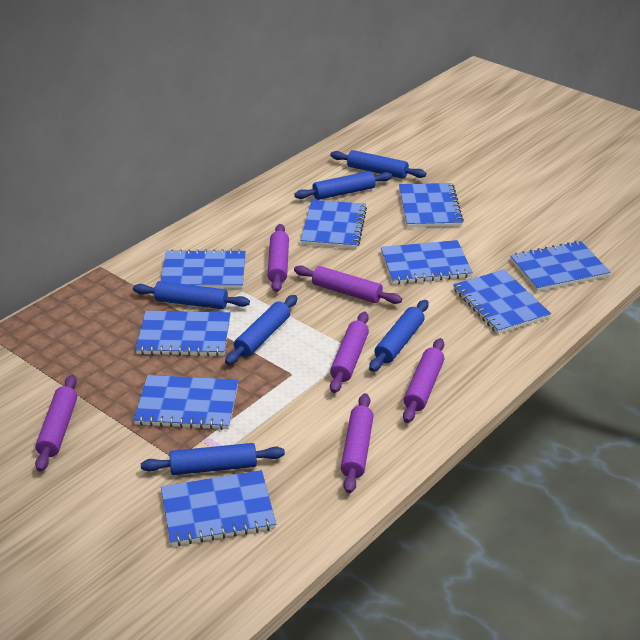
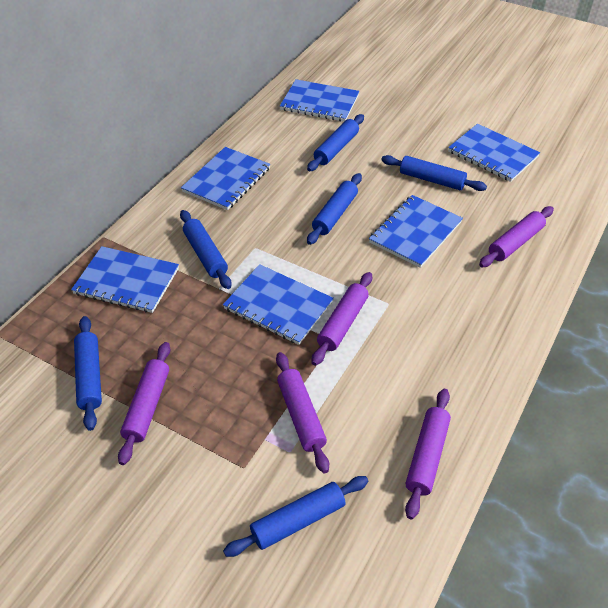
blue notebook: [134,375,239,430] [135,311,231,356] [161,249,246,289] [161,470,276,546] [300,200,367,249] [381,240,473,284] [399,183,464,227] [453,269,551,334] [510,241,611,292] = 9 -> [71,246,179,313] [181,147,270,210] [223,264,334,345] [280,79,359,122] [369,195,463,268] [448,124,540,182] = 6
purple rolling pin: [35,375,77,472] [267,224,289,292] [294,265,402,304] [330,312,369,393] [341,393,374,494] [403,338,444,423] = 6 -> [118,342,170,465] [276,352,329,474] [312,272,372,366] [405,389,451,520] [479,206,554,267] = 5

